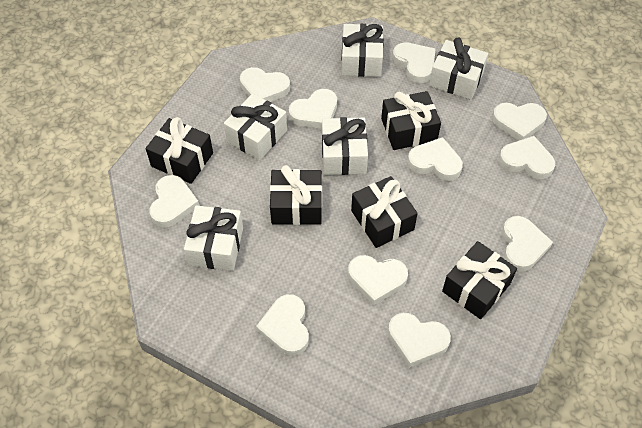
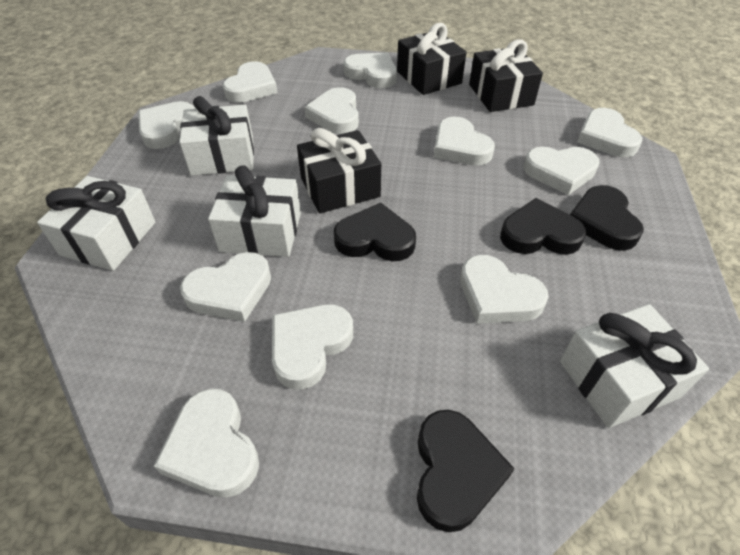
black gift: [146,117,213,184] [270,165,322,225] [351,176,418,248] [381,91,441,150] [442,241,517,319] = 5 -> [297,128,381,213] [397,23,467,95] [469,40,543,112] = 3
black heart: none = 0 -> [334,202,416,261] [417,410,515,532] [500,198,586,255] [570,185,644,251] = 4
white gift: [184,205,243,271] [224,93,287,160] [322,117,368,175] [341,24,384,77] [429,38,488,100] = 5 -> [37,176,155,271] [179,96,254,176] [208,165,301,257] [560,304,709,428] = 4

